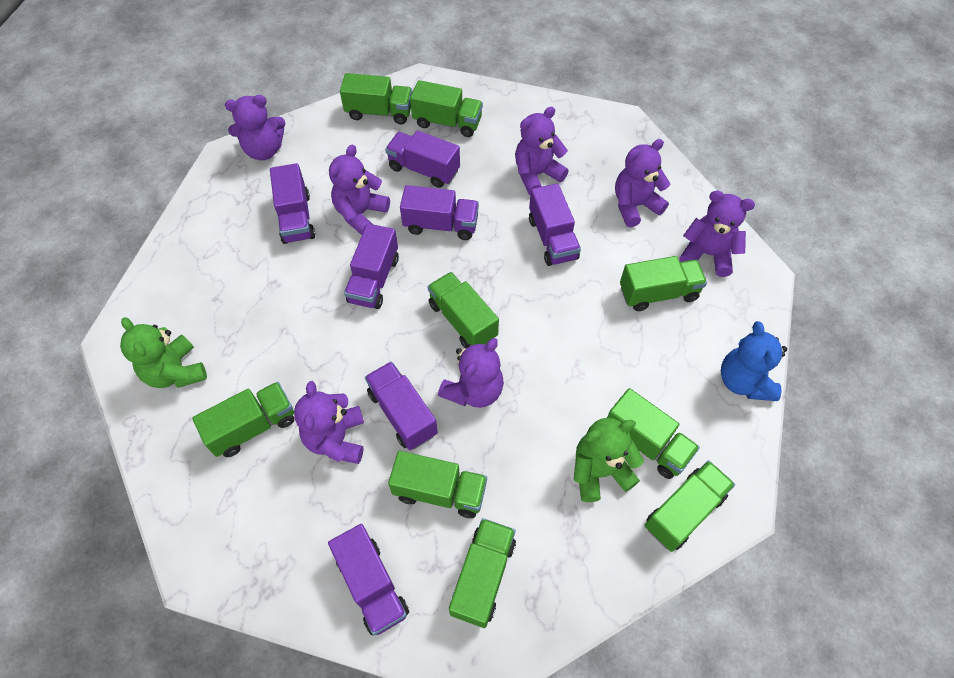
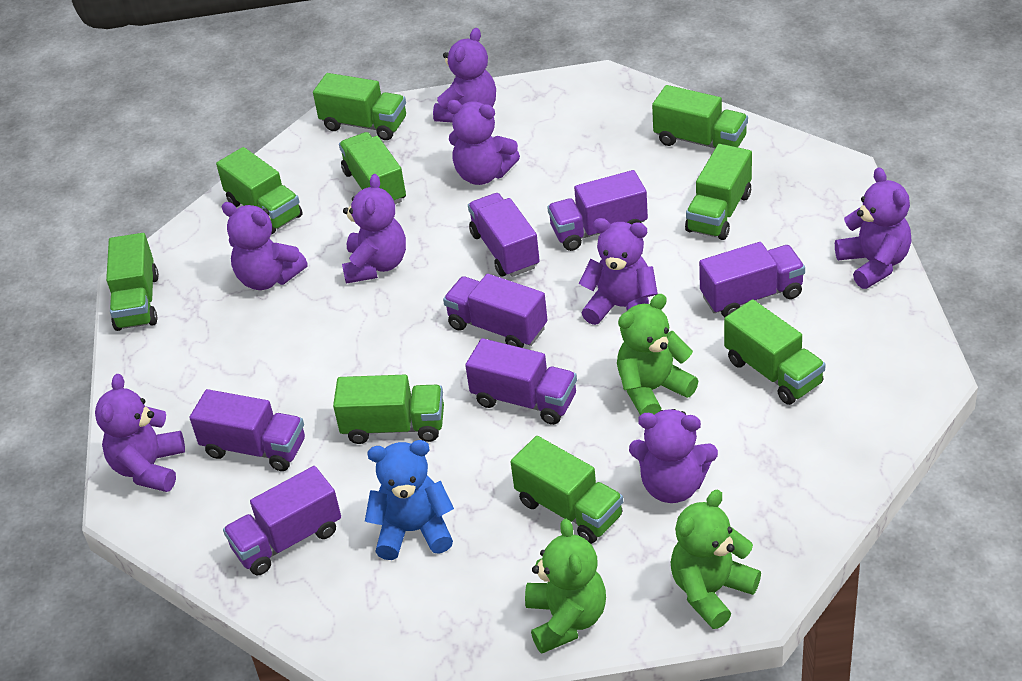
green teddy bear: [120,317,207,388] [573,418,644,502] = 2 -> [525,519,606,654] [617,294,698,415] [671,490,761,629] = 3
purple teddy bear: [225,95,286,160] [294,381,364,464] [329,145,390,235] [438,338,504,408] [515,107,569,195] [615,139,670,227] [679,190,755,277] = 7 -> [95,374,185,492] [221,202,308,290] [342,174,406,284] [433,28,496,122] [447,100,520,185] [579,218,658,325] [629,409,718,503] [835,167,912,289] = 8

